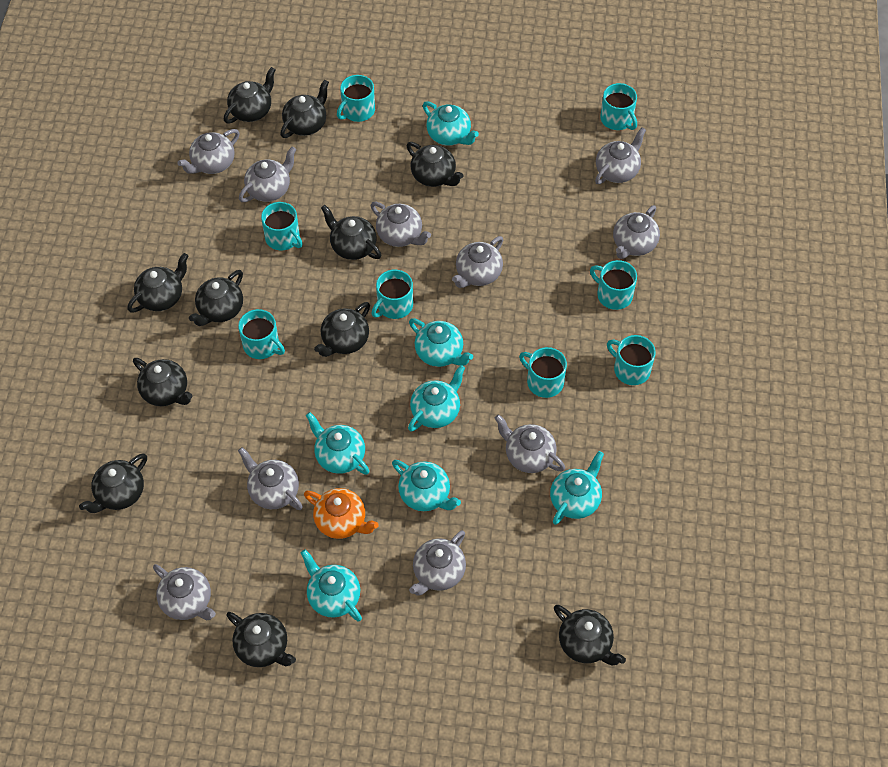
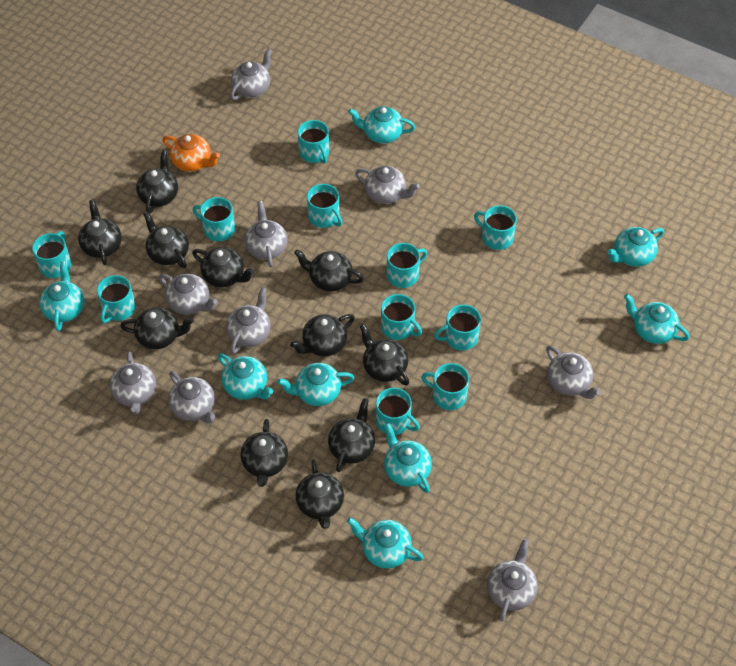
grey teapot: [153,564,216,620] [177,129,240,174] [238,447,303,510] [239,146,296,202] [371,202,431,247] [409,530,466,595] [452,236,503,288] [494,414,565,473] [595,127,646,184] [613,205,660,259] = 10 -> [110,351,156,414] [159,274,217,315] [168,371,215,424] [226,287,271,354] [230,48,272,100] [245,201,288,267] [355,166,420,204] [487,539,538,621] [546,346,601,399] = 9
turquoise mug: [238,309,285,359] [261,202,303,250] [337,75,375,122] [372,270,413,319] [519,347,567,398] [590,260,637,310] [600,83,637,130] [607,335,656,385] = 8 -> [32,231,71,278] [97,275,136,323] [193,197,235,241] [298,120,329,163] [307,184,342,228] [376,388,420,435] [381,294,422,340] [387,243,427,288] [421,363,469,410] [434,304,481,350] [474,205,517,250] = 11
turquoise teapot: [301,549,362,622] [306,412,369,475] [392,460,461,511] [408,365,465,431] [409,318,473,367] [423,101,479,146] [550,451,604,525] = 7 -> [39,261,84,331] [218,353,273,400] [277,363,354,406] [347,518,424,569] [348,107,415,143] [384,423,432,493] [607,227,664,267] [624,294,690,344] = 8

